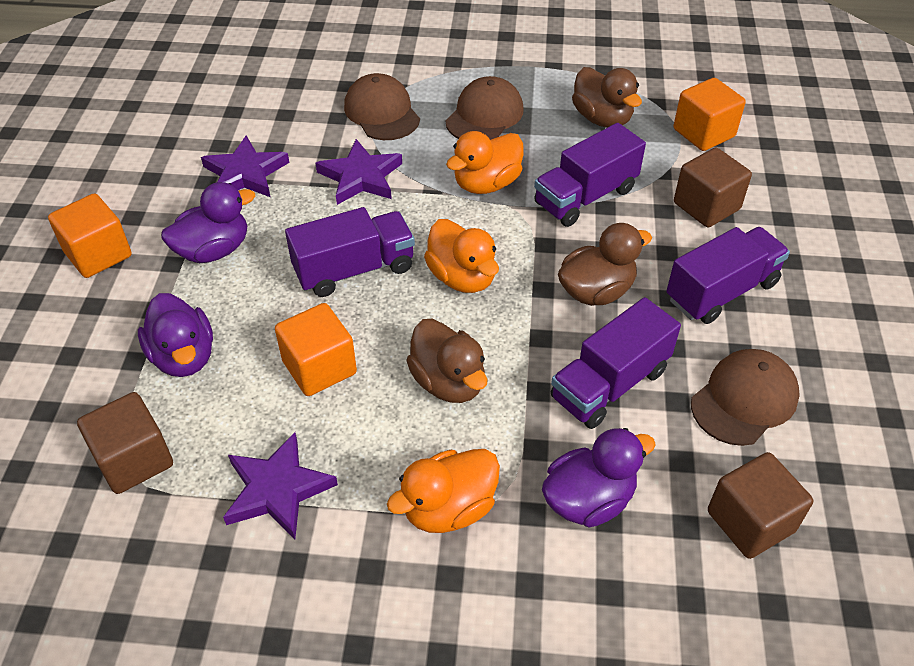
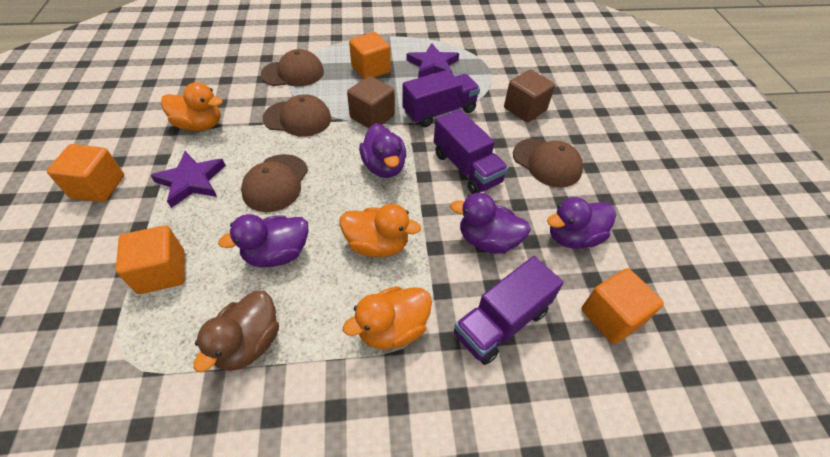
brown cap: [344,73,420,140] [446,76,524,140] [691,349,800,446] = 3 -> [241,154,308,212] [261,49,324,86] [262,94,331,137] [513,138,583,187] = 4
brown cube: [77,392,173,494] [674,148,752,228] [708,452,813,559] = 3 -> [347,76,395,128] [504,70,555,122] = 2
brown duck: [406,319,487,403] [558,223,652,306] [572,67,642,128] = 3 -> [193,291,279,372] = 1
orange cube: [48,193,132,278] [275,303,357,396] [673,78,746,151] = 3 -> [47,144,124,202] [116,226,185,294] [349,32,391,79] [581,268,664,344] = 4
purple duck: [138,293,213,377] [161,182,255,263] [542,428,656,527] = 3 -> [218,214,308,268] [359,123,406,178] [450,193,531,254] [547,197,616,248] = 4
purple star: [201,135,289,197] [223,432,338,539] [316,139,402,205] = 3 -> [150,151,226,208] [406,43,459,78] = 2
purple truck: [285,207,415,297] [534,123,646,227] [551,297,681,429] [666,227,790,324] = 4 -> [402,70,480,127] [434,109,508,194] [454,256,564,365] = 3

